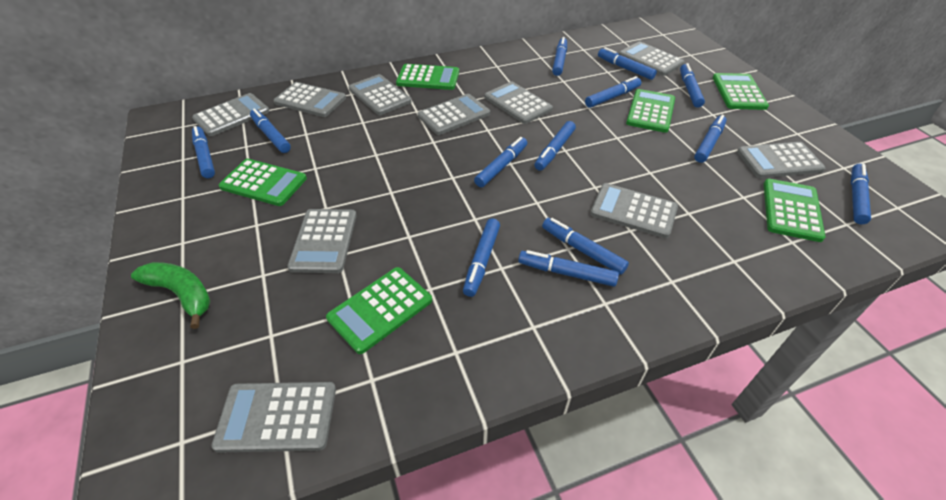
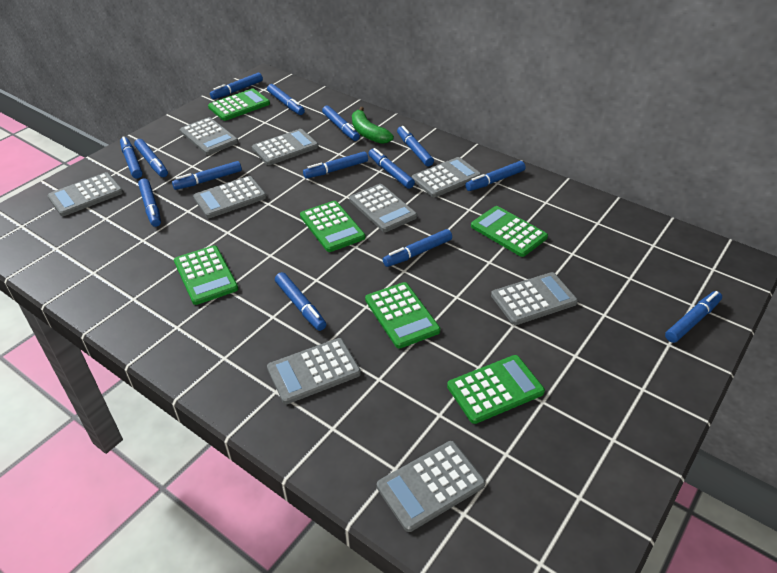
blue marker: [192,126,215,178] [250,108,291,153] [463,218,500,297] [474,137,527,187] [518,250,619,287] [535,121,576,171] [542,218,629,275] [552,37,567,76] [585,76,641,108] [598,47,657,80] [680,63,705,108] [694,115,727,163] [851,164,871,224] = 13 -> [120,136,143,179] [134,139,168,177] [138,178,161,227] [172,161,242,190] [210,73,263,99] [267,84,305,115] [275,272,326,331] [303,152,368,178] [322,105,360,141] [368,148,415,189] [383,229,452,267] [397,126,434,166] [465,161,525,191] [665,291,722,343] = 14
grey calculator: [192,93,270,136] [211,382,336,453] [274,82,346,117] [287,209,357,273] [349,74,411,115] [417,94,490,135] [484,82,553,124] [590,183,678,238] [619,41,684,76] [737,142,826,178] = 10 -> [48,172,123,216] [180,117,238,155] [193,176,267,218] [252,129,319,165] [267,338,361,404] [349,184,417,232] [377,441,486,532] [412,157,481,197] [491,272,578,325] = 9

